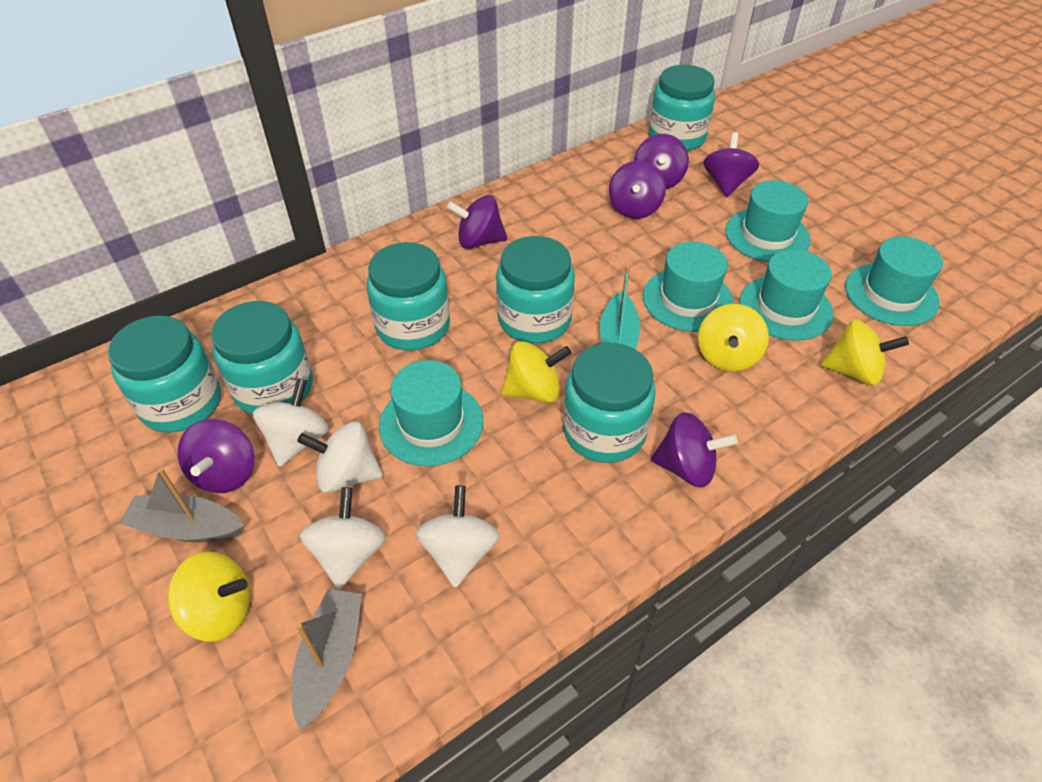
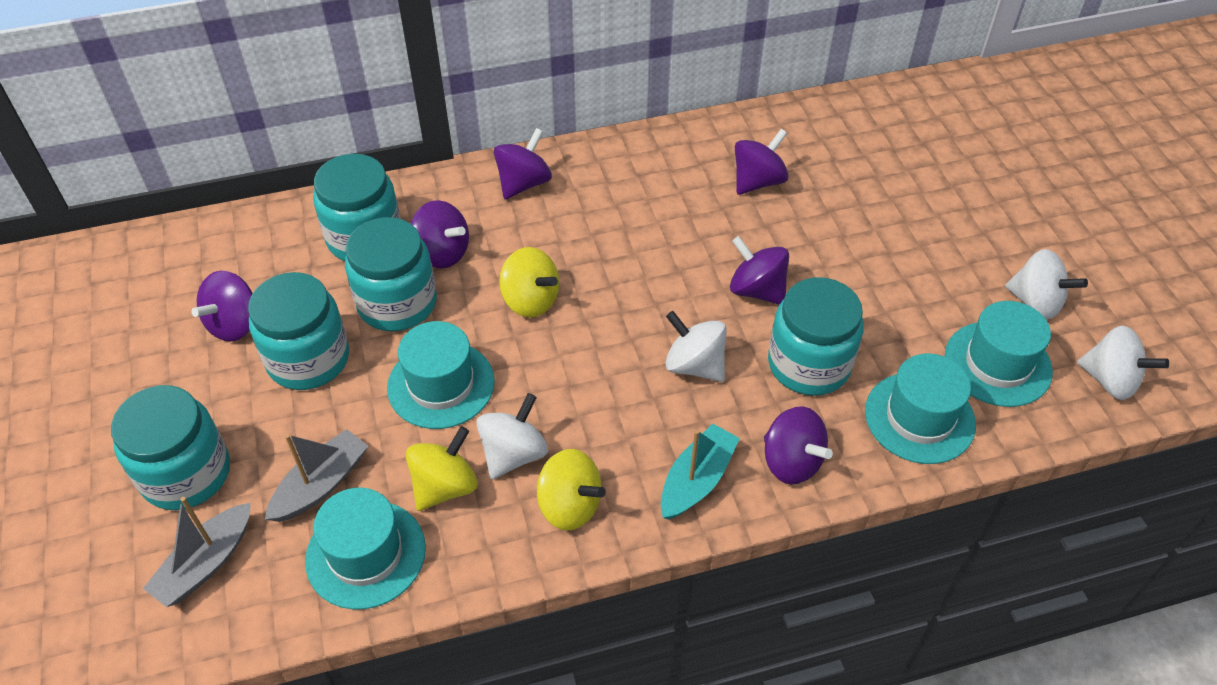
turquoise hat: [379,360,483,466] [643,242,734,332] [725,180,811,262] [739,249,833,341] [845,237,943,326] = 5 -> [305,488,426,610] [387,321,495,429] [865,354,976,464] [945,301,1053,407] = 4
turquoise jar: [108,316,221,432] [211,301,313,414] [367,242,450,351] [496,236,575,344] [563,343,656,463] [649,65,715,151] = 6 -> [111,385,230,510] [248,272,349,390] [313,154,401,261] [345,217,437,331] [768,277,864,396] = 5
yellow spinning top: [168,551,250,641] [501,341,571,403] [698,304,769,372] [821,320,909,386] = 4 -> [406,426,478,511] [499,247,559,318] [537,449,606,531] = 3

